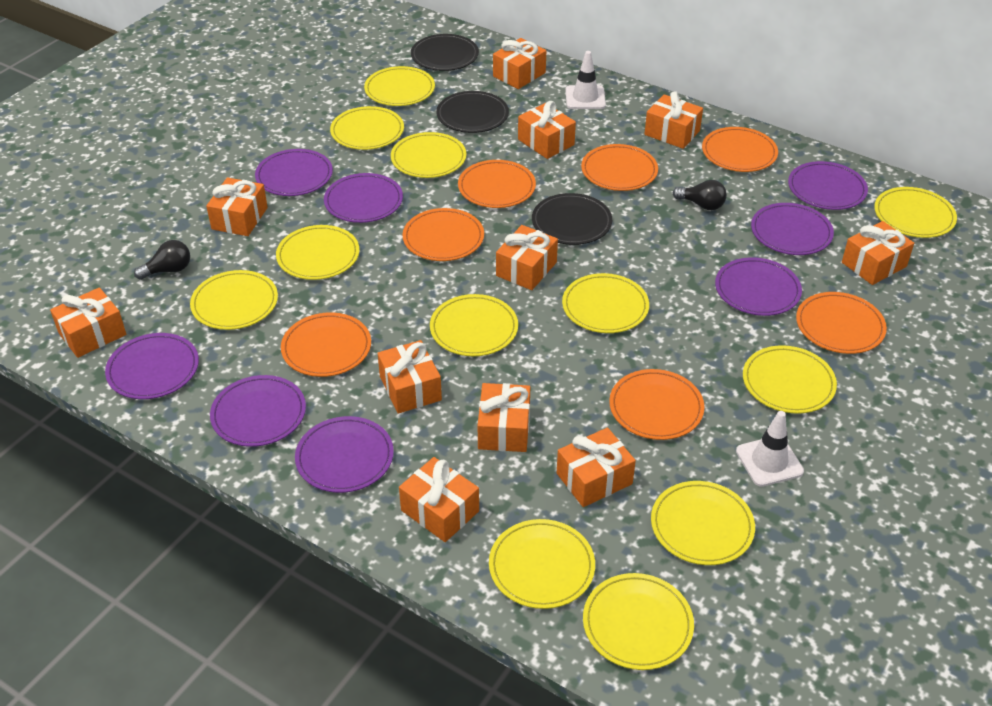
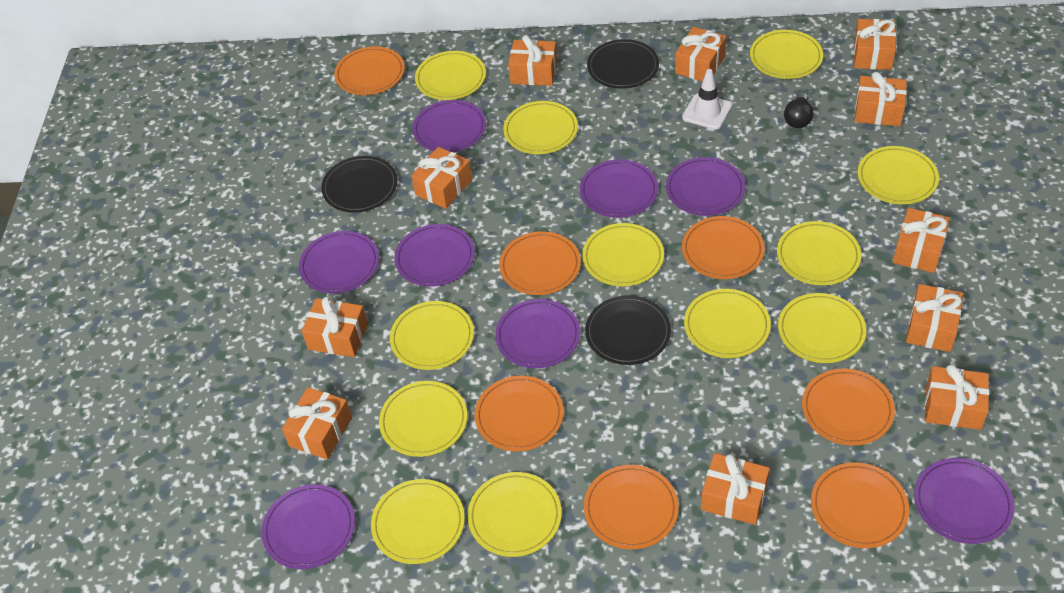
black light bulb: [134,240,190,280] [673,180,727,210] = 2 -> [784,92,814,128] = 1
white traffic cone: [565,51,606,109] [736,411,804,487] = 2 -> [682,69,732,130] = 1

